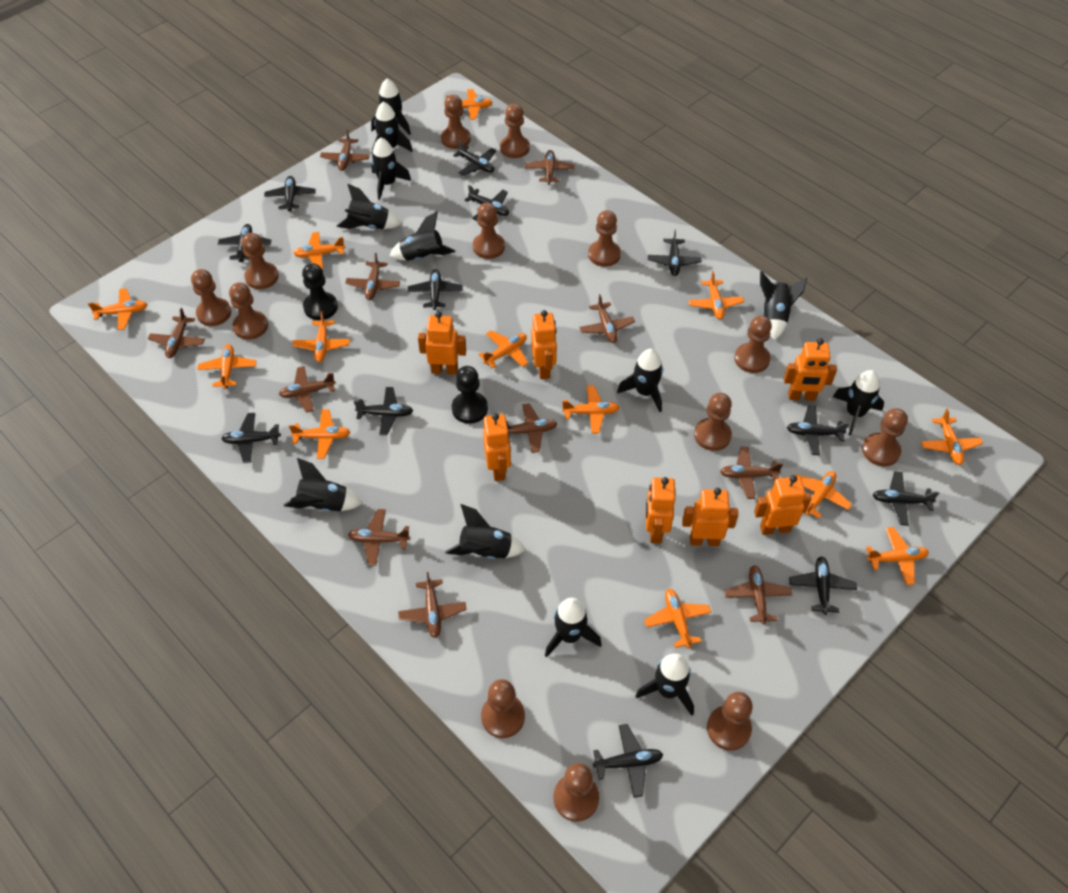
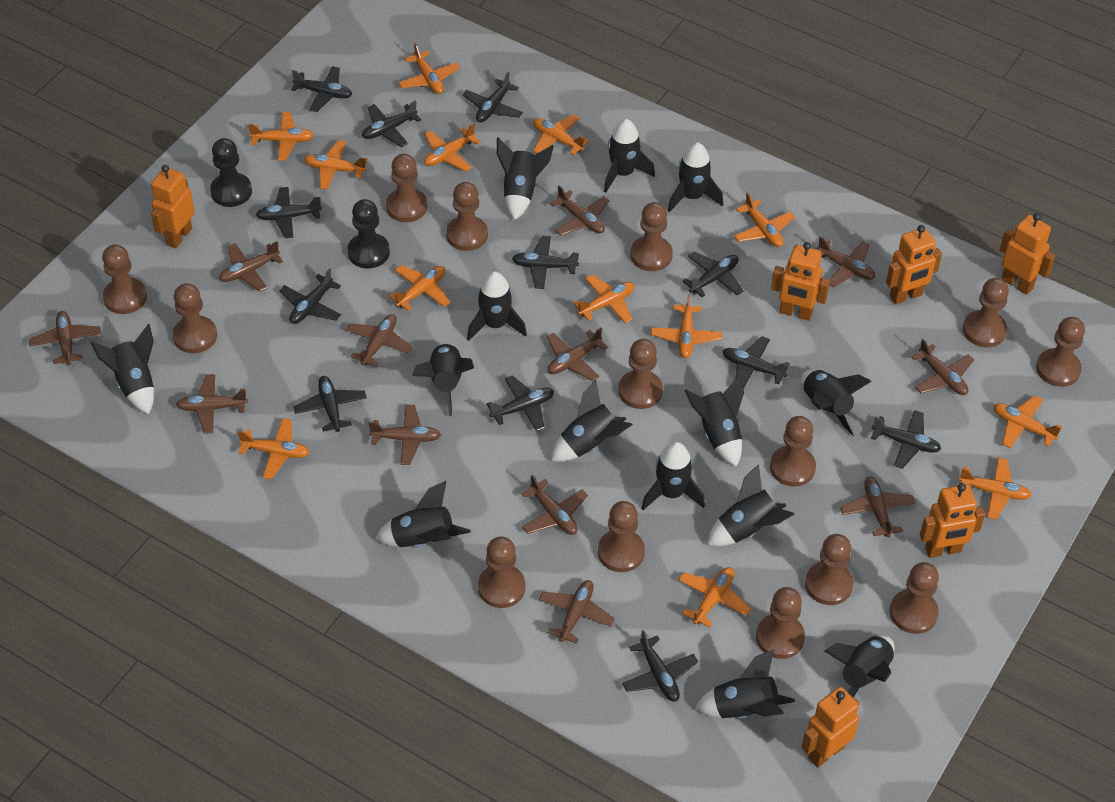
black rocket: [284,458,363,512] [337,184,401,229] [371,79,411,135] [371,137,411,200] [372,101,413,157] [389,212,456,261] [445,504,526,559] [545,598,601,657] [617,349,663,412] [636,653,694,716] [760,271,807,340] [833,370,884,436] = 12 -> [90,324,154,414] [375,481,471,547] [412,343,474,416] [467,271,527,341] [497,137,554,220] [551,380,632,462] [604,119,655,193] [641,442,705,510] [668,142,723,212] [684,375,744,467] [695,649,795,719] [707,464,795,546] [801,370,872,437] [824,635,894,697] = 14
brown pawn: [191,269,231,326] [229,282,268,340] [241,233,279,289] [441,95,471,149] [473,203,505,259] [481,679,525,738] [500,104,530,158] [553,763,599,822] [588,210,621,267] [694,393,732,451] [707,692,753,751] [734,315,772,373] [862,408,908,467] = 13 -> [102,244,147,314] [173,283,217,353] [386,154,427,222] [446,182,488,251] [478,536,525,608] [598,501,645,572] [619,339,663,409] [630,202,673,271] [756,587,805,659] [770,416,816,486] [805,534,853,605] [890,562,939,634] [963,278,1009,347] [1036,317,1085,387] = 14
brown plane: [148,308,205,358] [279,366,335,413] [320,130,370,171] [345,253,400,300] [348,509,410,566] [398,572,466,638] [508,403,558,453] [525,150,575,185] [579,294,635,343] [720,447,783,499] [724,565,792,625] = 11 -> [29,311,101,365] [176,374,248,434] [219,241,283,292] [346,314,413,367] [368,405,441,465] [521,475,588,535] [539,580,615,644] [547,327,608,381] [550,185,610,236] [817,237,875,287] [840,476,915,538] [911,339,974,395] = 12
orange robot: [418,311,466,375] [483,413,511,481] [531,310,557,379] [646,477,675,544] [682,488,738,546] [754,475,811,535] [784,338,837,401] = 7 -> [151,165,195,248] [771,242,830,321] [802,687,860,767] [886,225,942,304] [920,483,985,558] [1000,213,1056,295] = 6

